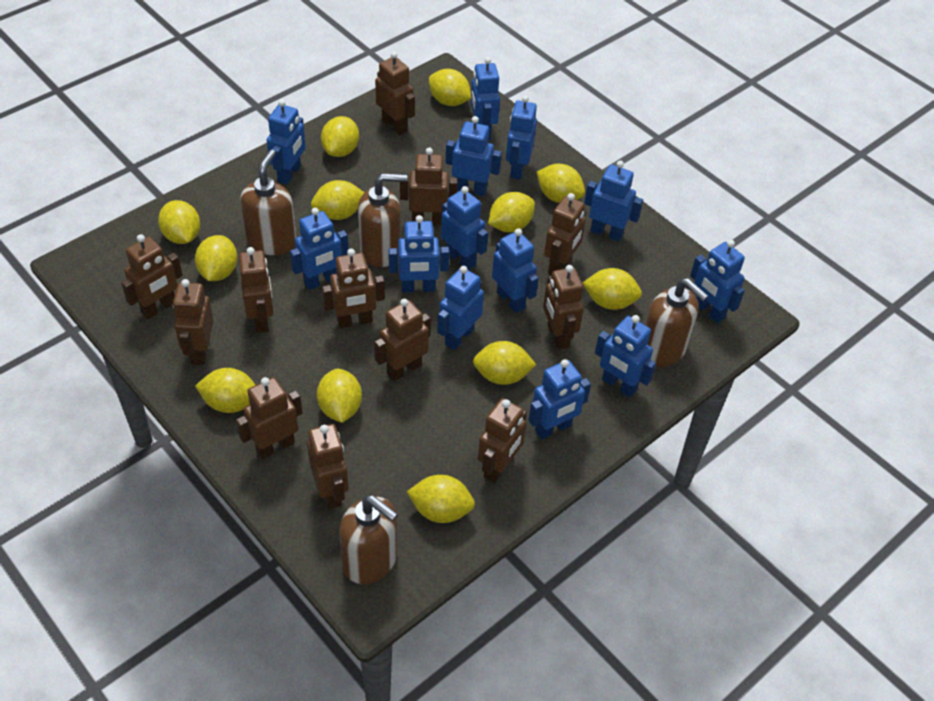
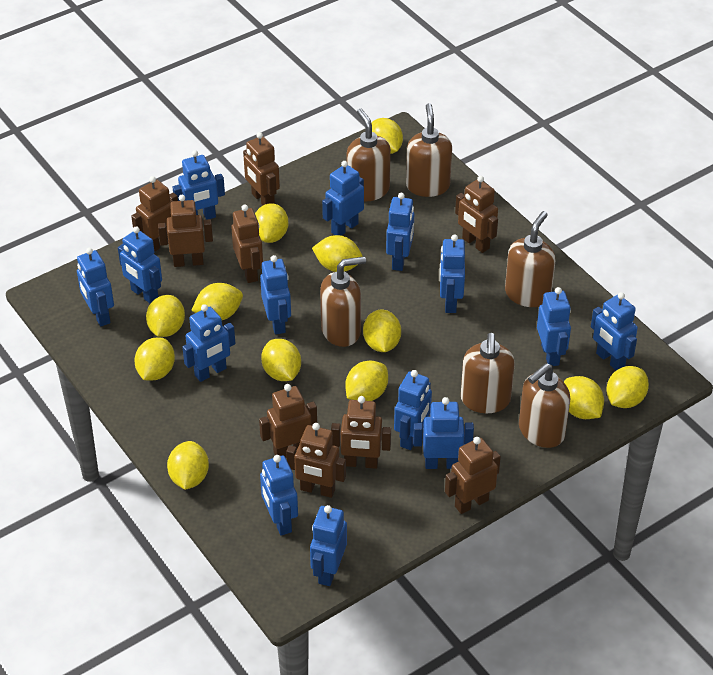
blue robot: [266,99,306,185] [290,208,349,290] [388,215,450,293] [437,266,484,350] [441,186,488,270] [445,116,502,196] [471,57,500,140] [492,229,539,313] [506,95,537,180] [529,359,591,440] [584,161,643,242] [595,315,656,397] [690,240,745,323] = 13 -> [77,248,114,326] [118,226,162,304] [173,150,225,219] [182,304,235,382] [260,255,291,335] [260,455,298,536] [310,505,347,586] [322,161,364,236] [386,193,414,271] [394,370,432,450] [413,397,474,469] [439,234,465,313] [537,287,571,366] [591,292,638,370] = 14
brown robot: [121,234,183,319] [173,279,214,365] [236,377,302,459] [239,247,274,333] [307,424,348,509] [322,249,385,328] [374,299,431,381] [375,51,415,135] [400,148,458,225] [478,398,527,483] [543,265,584,350] [544,193,586,275] = 12 -> [131,176,178,252] [158,195,213,267] [231,204,263,283] [243,132,280,205] [259,384,317,457] [286,423,346,498] [331,396,391,469] [445,437,501,514] [455,176,498,253] = 9
brown soap dispenser: [240,150,296,255] [339,495,398,584] [358,173,407,267] [646,278,708,367] = 4 -> [320,256,366,347] [346,108,391,202] [406,103,452,197] [461,333,515,413] [505,211,555,307] [519,363,570,448] = 6

